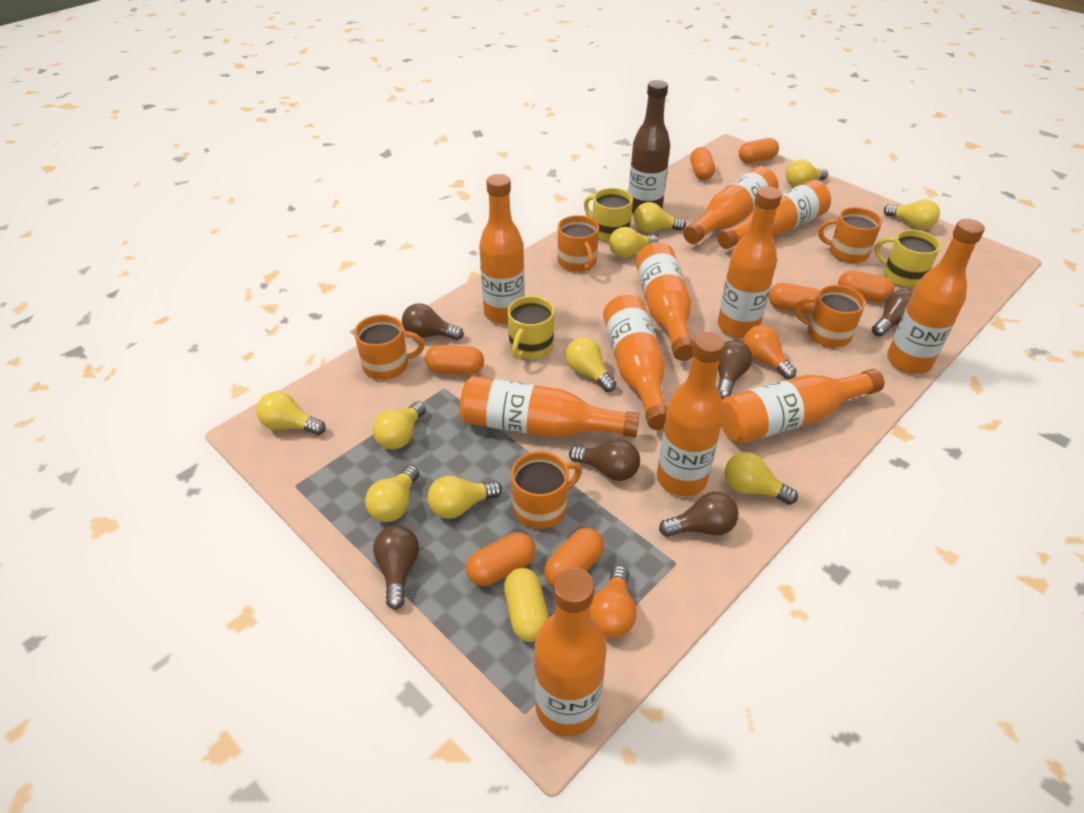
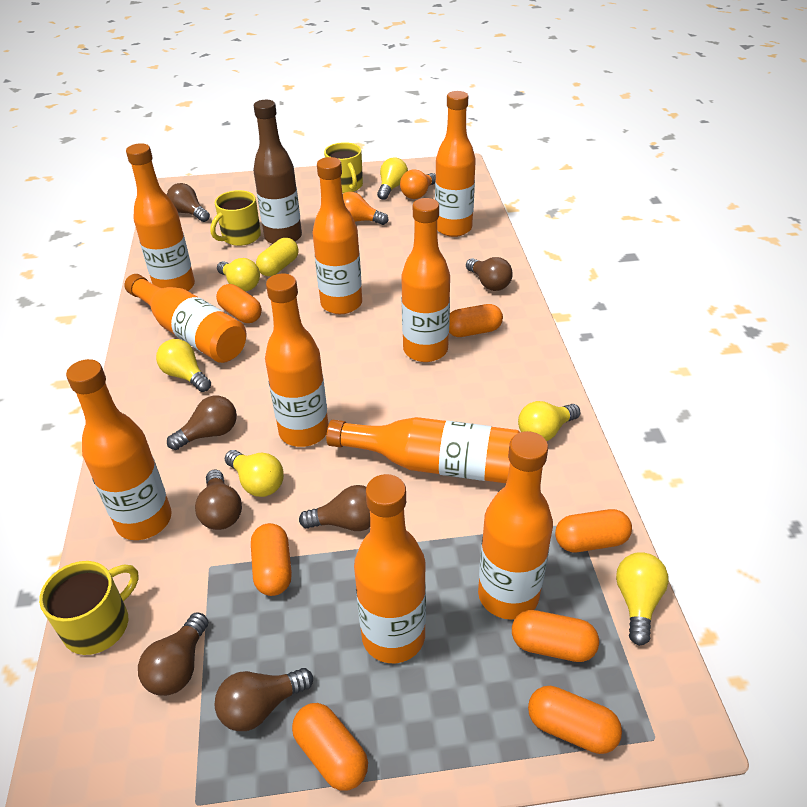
brown light bulb: [373,526,419,610] [402,303,464,340] [569,440,640,481] [659,492,739,537] [717,340,752,399] [872,289,913,336] = 6 -> [138,612,208,696] [167,183,210,222] [167,396,237,450] [195,470,242,530] [215,668,313,731] [299,485,370,531] [466,257,513,291] = 7
orange bottle: [460,376,640,438] [479,174,525,324] [534,567,607,737] [603,295,668,430] [635,242,694,361] [657,332,725,496] [683,166,778,244] [717,180,831,249] [718,186,782,338] [721,369,884,444] [887,219,985,374] = 11 -> [66,359,172,540] [124,274,246,363] [126,143,195,291] [265,273,329,447] [313,157,362,314] [326,417,520,483] [354,474,426,663] [401,198,450,362] [435,91,476,237] [478,431,553,620] = 10
orange mug: [354,315,424,380] [511,451,582,529] [558,215,599,272] [795,285,866,348] [818,207,882,263] = 5 -> none = 0
yellow light bulb: [256,391,326,435] [365,465,419,522] [373,401,426,449] [428,476,502,519] [565,337,617,392] [609,227,658,258] [634,202,686,232] [725,452,798,505] [786,159,828,187] [884,199,940,230] = 10 -> [156,339,211,392] [217,258,260,291] [225,450,284,497] [377,157,408,200] [518,401,581,441] [616,552,669,646] = 6

